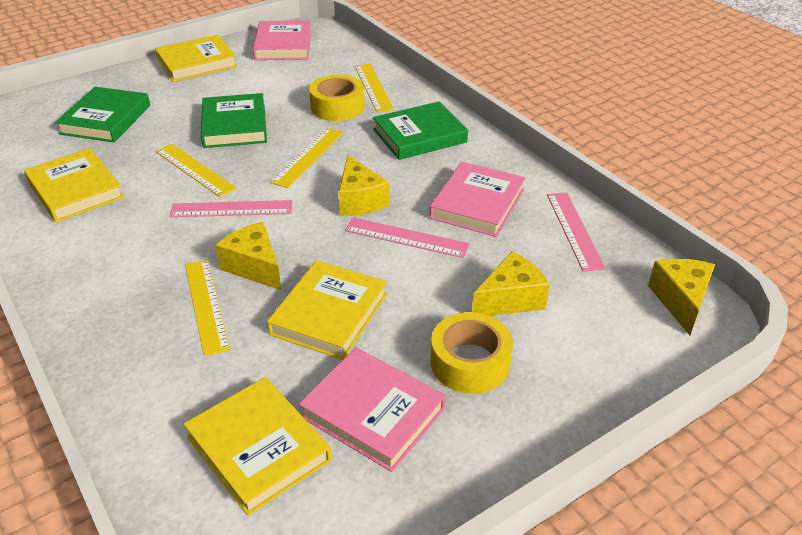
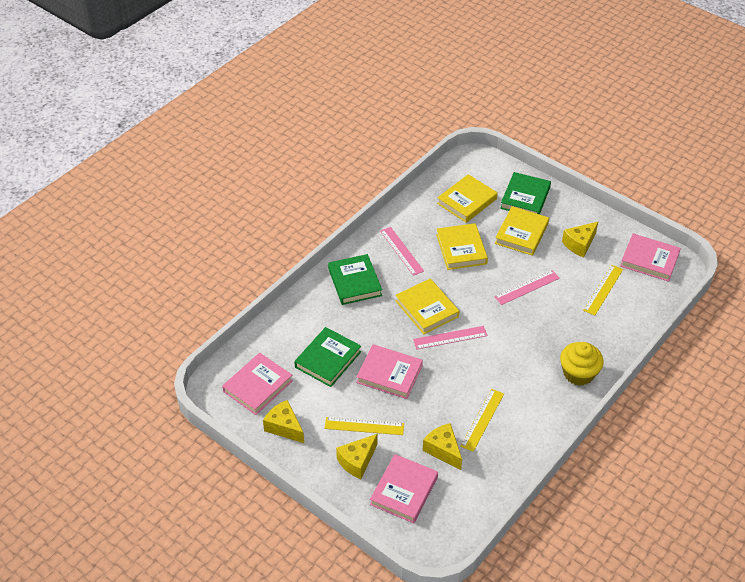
pink book: [253,20,312,60] [299,348,446,472] [430,162,525,237] = 3 -> [222,353,293,415] [356,344,423,399] [370,454,438,523] [620,234,681,282] = 4
yellow cupcake: none = 0 -> [560,342,603,386] = 1
yellow ruler: [155,144,237,197] [185,259,230,356] [270,128,343,188] [355,64,394,112] = 4 -> [324,417,404,435] [460,389,504,452] [583,265,623,316] = 3
yellow tape: [309,75,365,121] [431,312,513,394] = 2 -> none = 0

